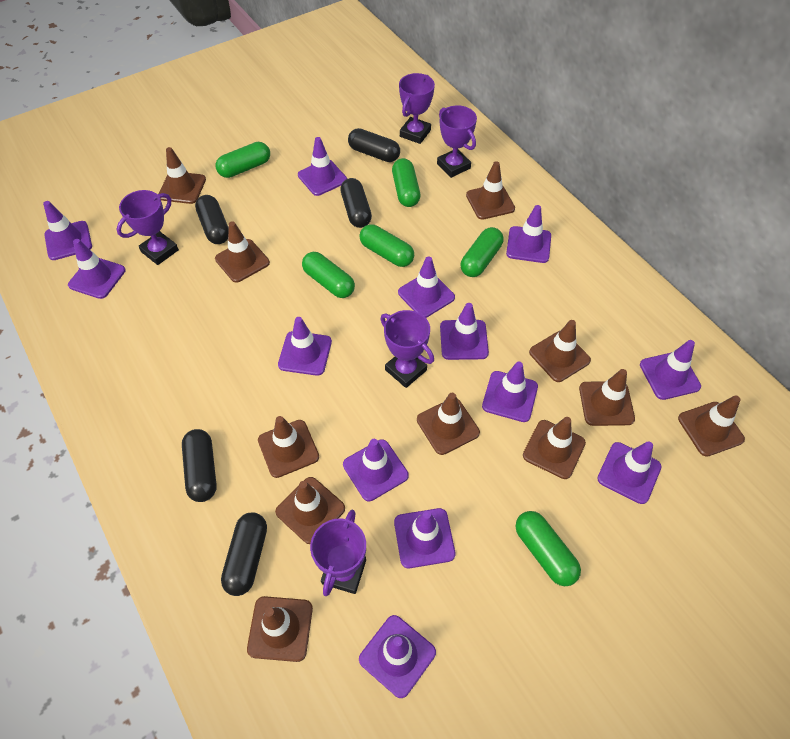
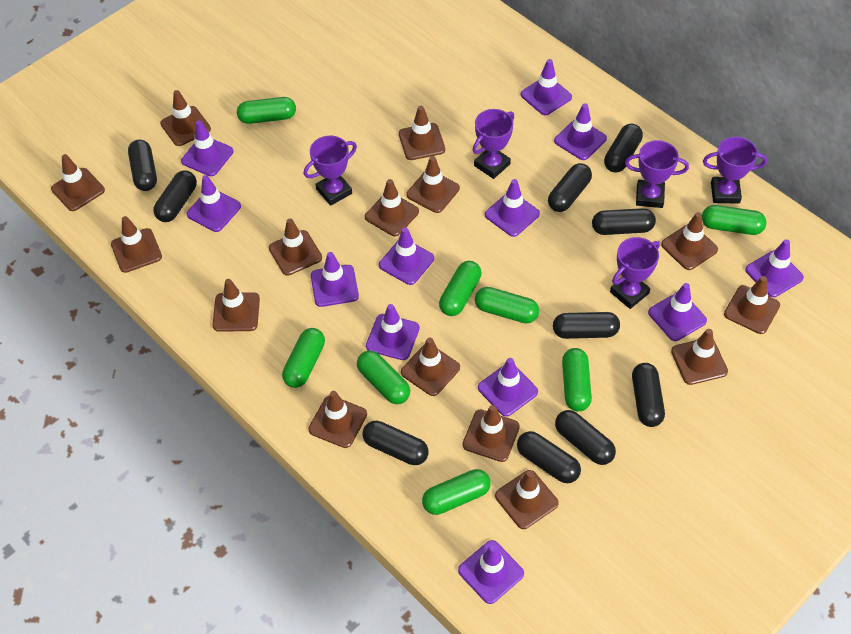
black capsule: [182,429,217,502] [195,195,229,244] [221,512,267,596] [340,178,372,228] [348,128,400,162] = 5 -> [128,140,157,191] [153,171,197,222] [363,421,429,465] [517,431,581,483] [548,163,592,212] [553,312,620,339] [555,410,616,465] [592,208,656,235] [604,124,643,172] [632,363,665,427] = 10
brown traffic cone: [159,147,206,204] [215,221,270,283] [247,596,313,662] [258,416,319,478] [275,477,345,544] [417,393,480,455] [466,161,515,220] [523,417,586,479] [529,320,591,382] [579,369,635,426] [678,395,745,457] = 11 -> [51,154,105,211] [111,216,162,273] [160,90,211,146] [213,279,260,332] [269,218,322,276] [308,391,367,448] [365,179,419,236] [399,106,445,160] [401,338,460,396] [406,156,460,213] [462,405,520,462] [495,470,559,529] [661,212,718,270] [671,329,728,385] [724,276,780,334] = 15
green capsule: [216,142,270,178] [302,252,355,298] [360,224,414,267] [392,158,420,207] [461,227,503,277] [516,511,581,586] = 6 -> [237,97,296,124] [282,328,325,388] [357,351,410,404] [422,469,491,515] [439,261,482,316] [475,287,539,323] [562,348,592,411] [702,205,767,235] = 8
purple traffic cone: [43,201,92,260] [68,239,126,299] [278,317,332,376] [298,137,347,196] [343,439,409,501] [359,615,436,698] [394,508,455,568] [398,256,455,318] [440,303,489,360] [482,362,538,422] [506,205,551,263] [597,441,662,504] [640,340,701,400] = 13 -> [181,120,234,176] [187,175,241,232] [311,252,359,307] [366,304,420,360] [379,227,434,285] [458,540,524,604] [478,358,538,417] [485,179,540,237] [521,59,572,115] [554,103,607,160] [648,283,707,341] [745,239,804,297] = 12

